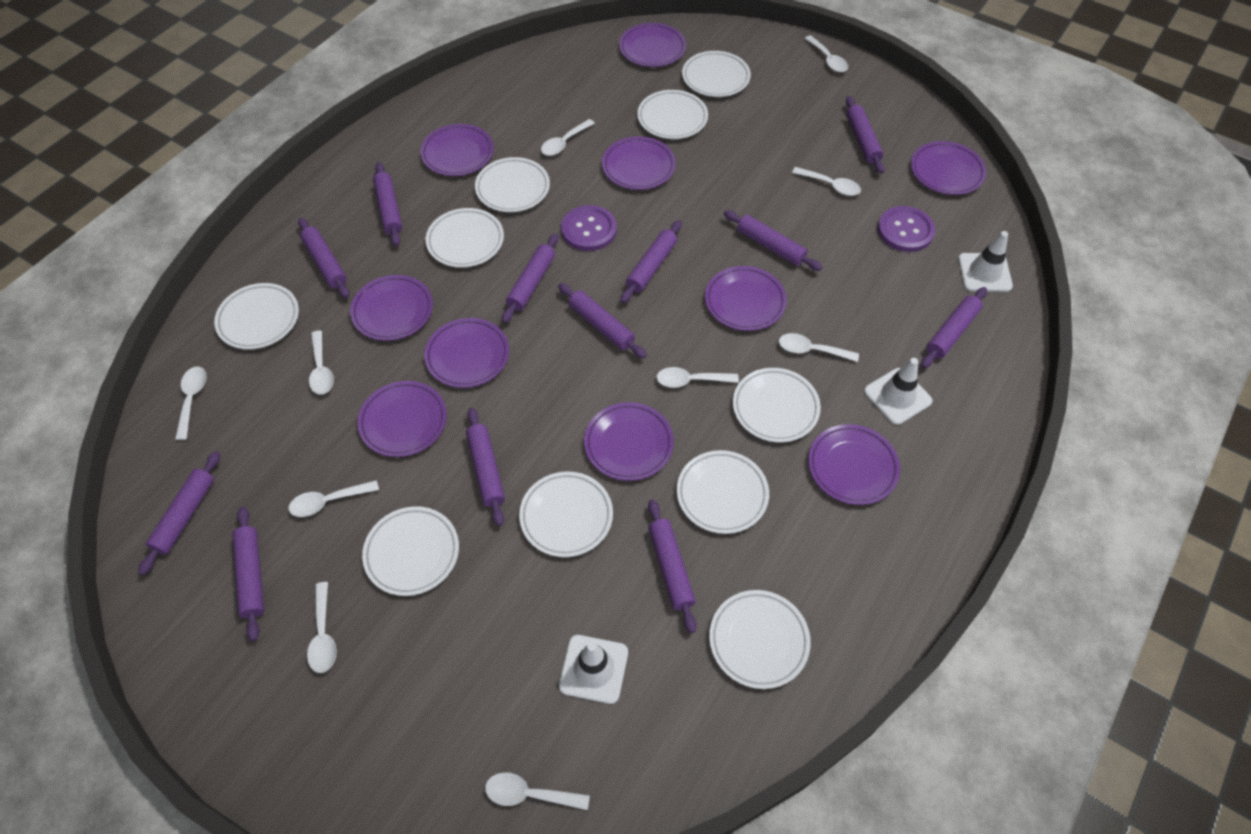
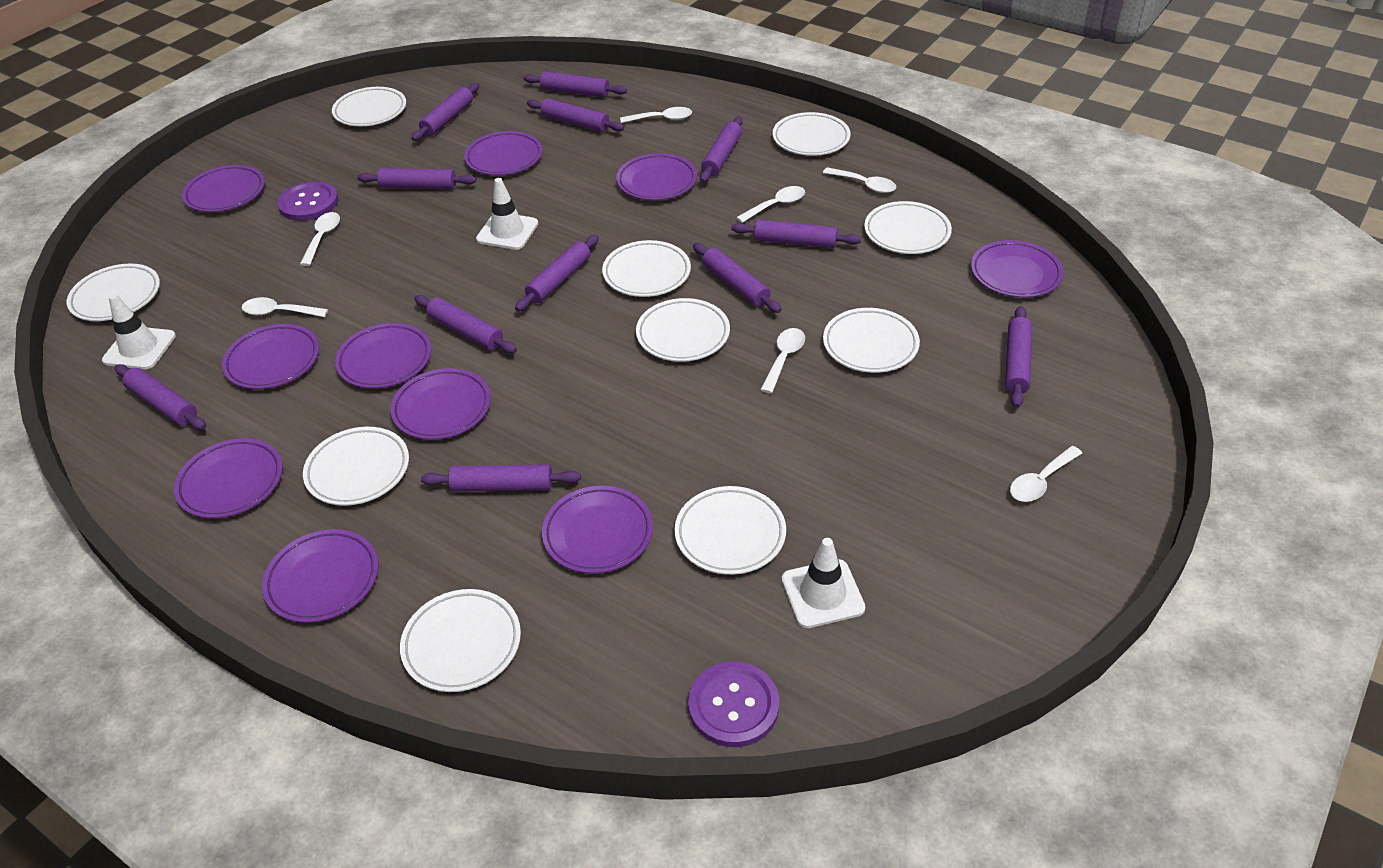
white spoon: [175,366,207,440] [288,480,379,517] [307,582,337,673] [309,331,334,395] [485,772,590,810] [541,119,595,156] [656,367,739,388] [779,333,859,362] [792,167,861,196] [804,35,848,72] = 10 -> [242,297,328,317] [300,212,340,266] [620,107,692,123] [736,186,805,223] [760,328,805,393] [823,167,896,193] [1010,446,1082,502] = 7

